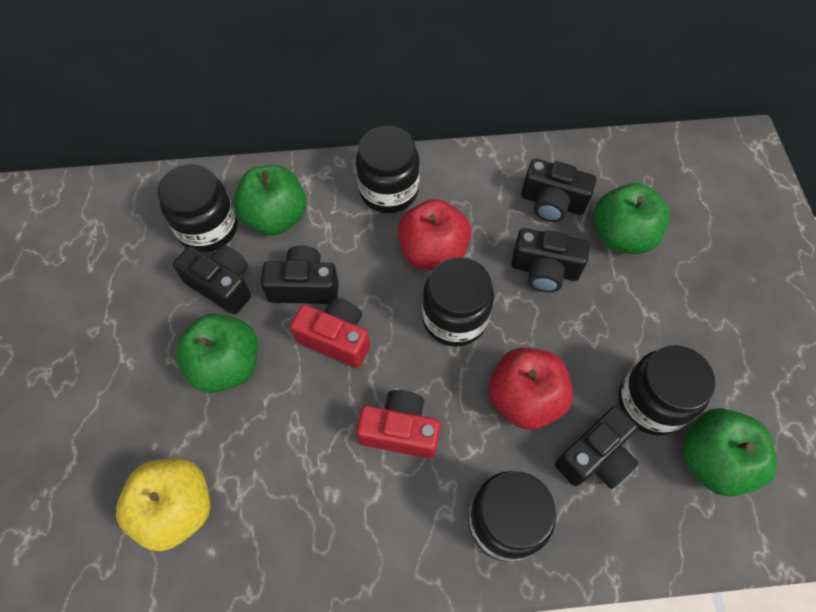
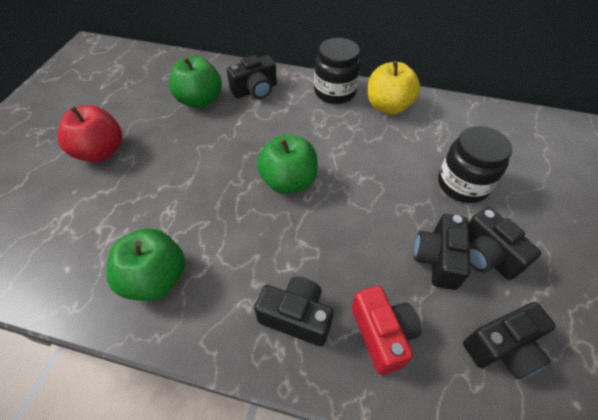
black jar: [158,164,238,252] [356,126,420,213] [422,257,494,347] [468,471,556,562] [618,345,715,435] = 5 -> [314,38,361,104] [438,126,512,203] = 2
green apple: [175,313,258,393] [233,165,307,235] [594,183,670,254] [682,408,777,497] = 4 -> [107,228,185,301] [169,56,222,108] [257,134,318,194] = 3
red apple: [398,199,471,270] [489,348,573,430] = 2 -> [57,105,122,162] = 1
red camera: [290,298,370,368] [356,390,441,459] = 2 -> [351,286,422,375] = 1

